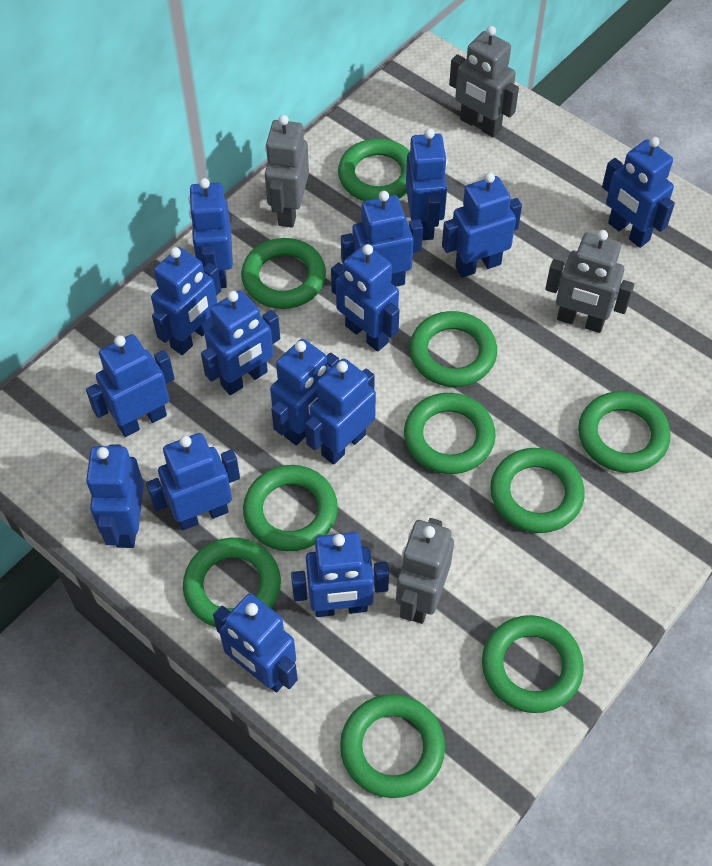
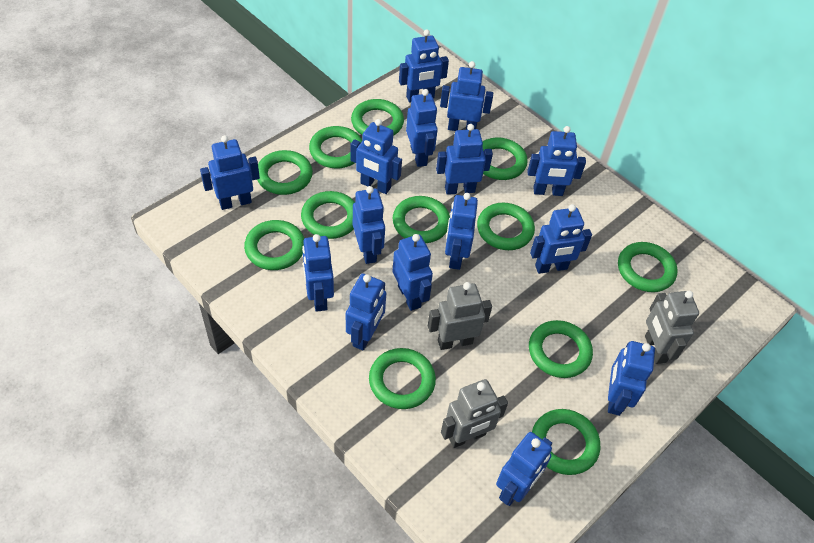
green ring: [183,538,281,627] [241,238,326,309] [243,465,338,551] [338,139,410,201] [340,694,445,798] [404,393,496,474] [409,311,497,387] [482,615,584,713] [490,448,585,533] [578,391,671,473] = 10 -> [244,220,304,270] [257,150,313,195] [301,191,355,239] [309,126,362,168] [351,99,404,136] [369,348,436,409] [393,196,450,243] [477,203,535,250] [482,138,528,180] [529,320,593,378] [532,409,600,475] [618,242,678,292] = 12
grey robot: [265,115,309,228] [396,518,454,624] [449,26,519,137] [545,230,634,333] = 4 -> [428,282,492,350] [441,379,508,448] [645,291,699,364] = 3

